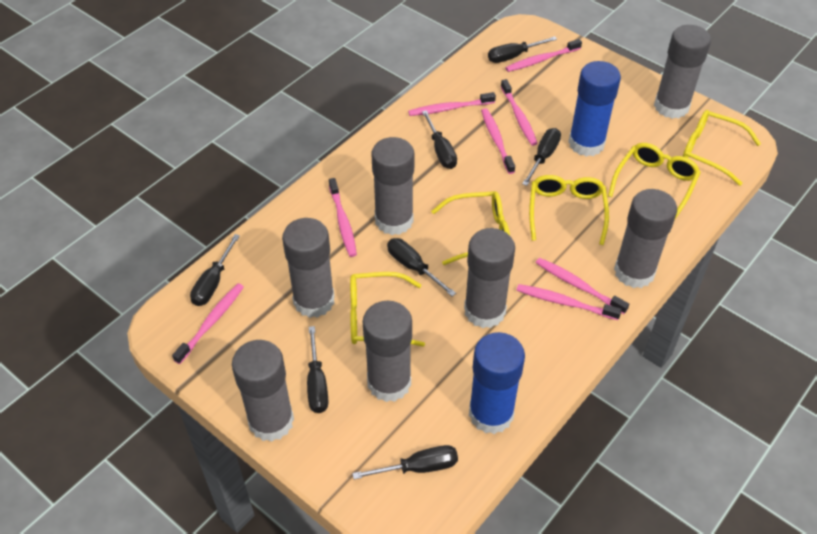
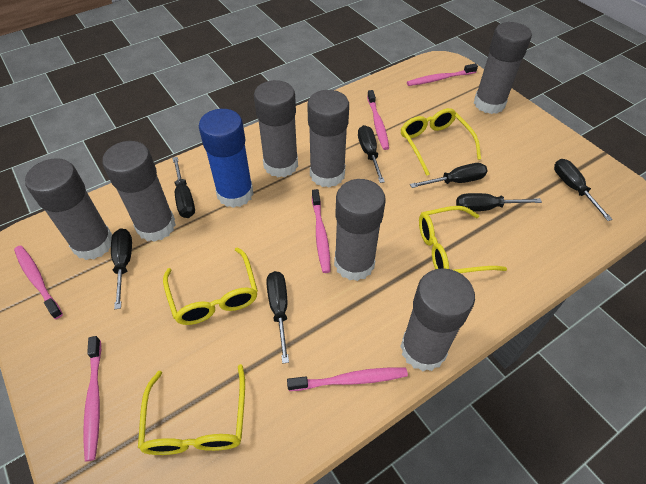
blue glue stick: [469,332,525,434] [568,61,621,157] = 2 -> [199,109,254,208] = 1
pink toothbrush: [172,283,244,364] [329,178,357,257] [408,92,496,116] [481,108,515,174] [501,79,538,146] [505,39,582,72] [516,284,622,320] [536,258,629,314] = 8 -> [14,245,63,319] [83,336,101,462] [287,367,408,391] [312,189,331,273] [367,90,389,150] [407,63,478,86] = 6
yellow glasses: [350,272,425,347] [431,191,510,265] [529,175,609,245] [608,143,701,219] [683,110,761,186] = 5 -> [138,364,245,455] [163,247,258,325] [401,108,481,176] [419,206,507,273] = 4

